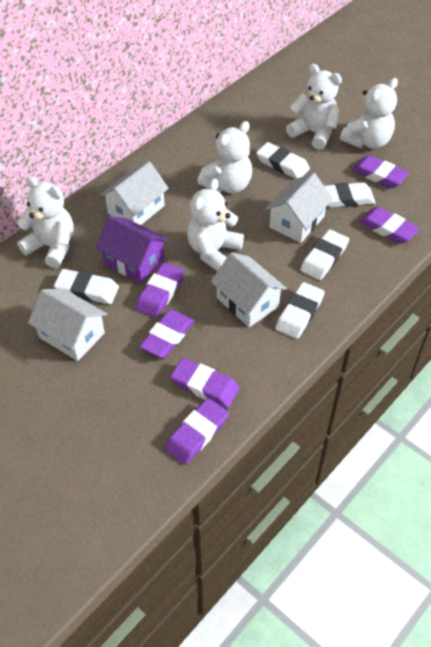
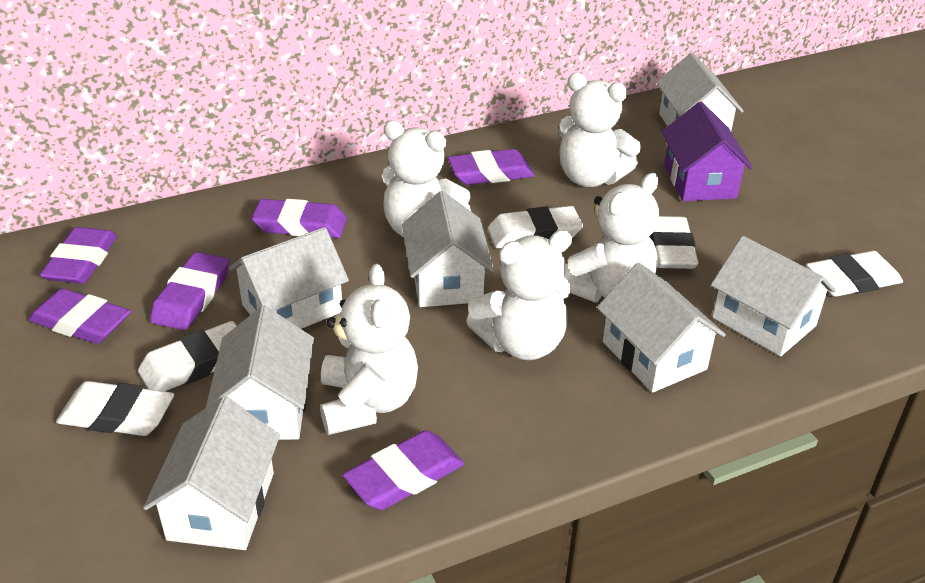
white house: [28,289,107,361] [100,161,169,225] [211,252,287,327] [265,173,333,243] = 4 -> [143,396,280,550] [206,306,314,440] [229,227,349,329] [402,191,494,307] [597,263,726,393] [656,53,744,131] [711,236,836,356] = 7

